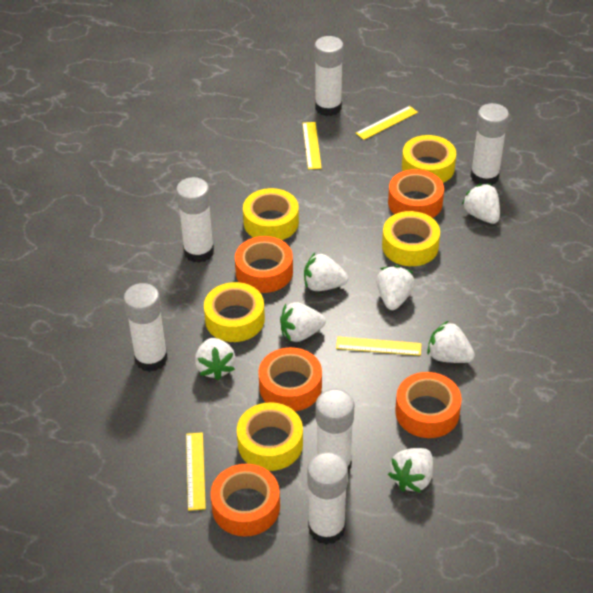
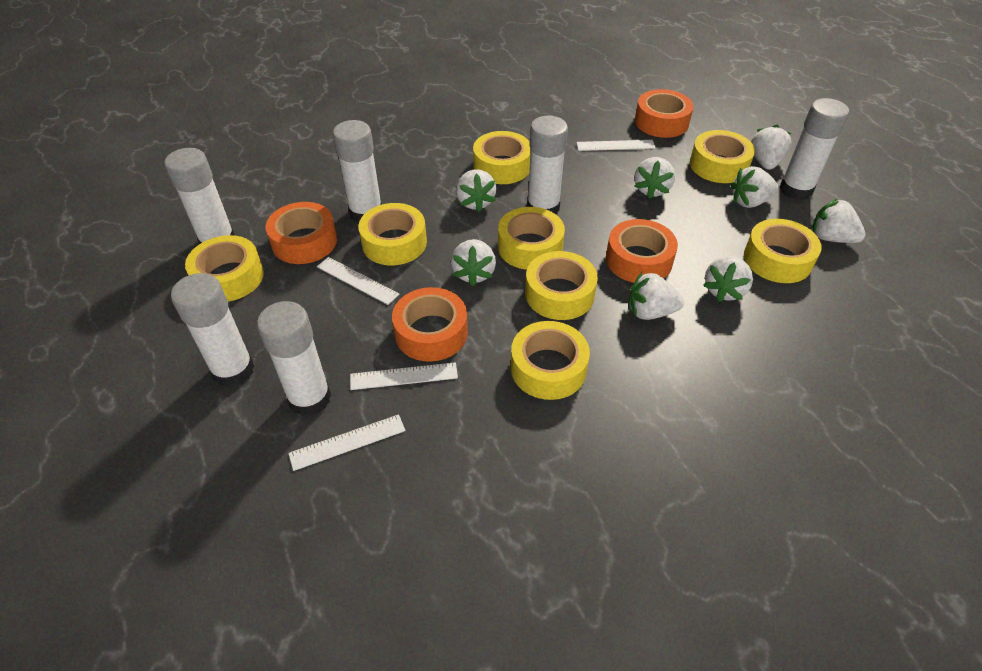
orange tape: [210,464,280,536] [235,236,293,293] [258,347,322,411] [388,169,444,218] [395,372,462,438] = 5 -> [266,202,337,264] [392,287,468,362] [606,219,678,283] [635,89,694,138] = 4
white ruler: none = 0 -> [288,414,405,471] [317,257,399,305] [350,362,458,390] [576,140,655,151] = 4
white strawberry: [195,338,236,381] [280,302,326,342] [304,253,348,291] [376,265,415,310] [388,448,433,493] [427,321,475,363] [462,184,500,224] = 7 -> [451,239,496,286] [456,169,496,212] [628,272,684,320] [634,157,675,199] [703,256,753,302] [730,166,778,208] [751,125,792,170] [812,198,866,243] = 8
yellow ruler: [186,432,206,511] [302,122,322,170] [336,337,422,356] [356,106,418,140] = 4 -> none = 0
yellow tape: [204,282,265,342] [237,402,303,471] [243,188,299,240] [382,211,440,266] [402,135,456,183] = 5 -> [185,235,264,302] [358,203,427,265] [473,131,531,184] [498,207,565,270] [511,321,590,400] [525,251,598,320] [690,130,755,183] [744,219,822,283] = 8

